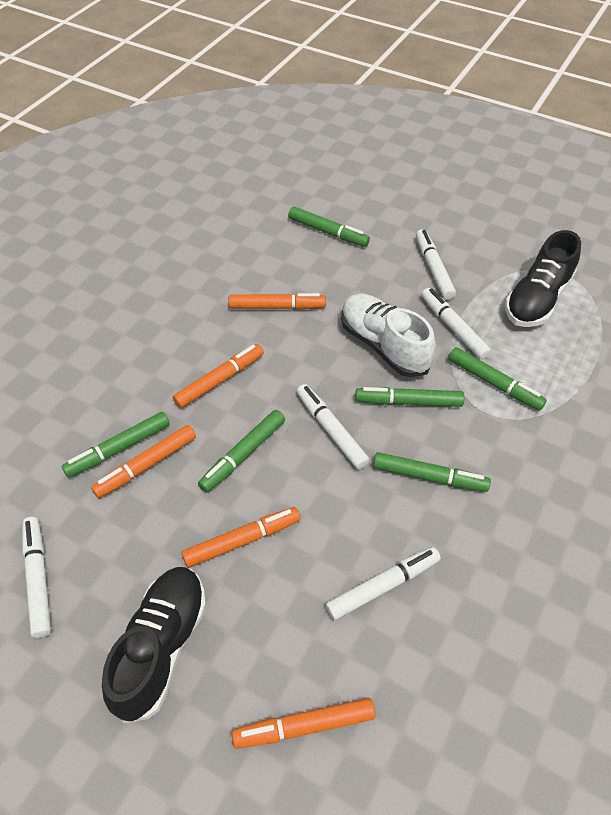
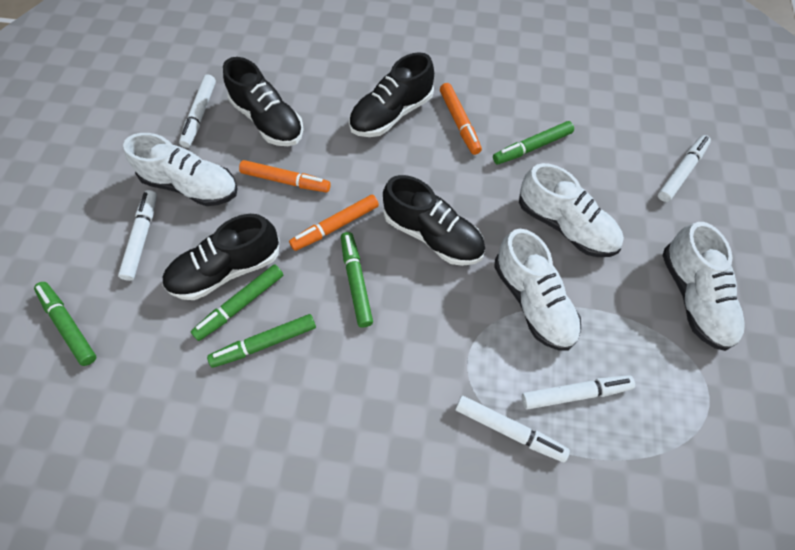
black shoe: [102,567,206,724] [505,230,581,327] = 2 -> [162,214,280,300] [223,57,304,146] [349,52,434,137] [383,175,485,266] = 4
green marker: [62,412,170,477] [198,410,285,492] [288,206,370,247] [355,387,464,407] [373,452,491,492] [448,347,547,410] = 6 -> [34,282,96,366] [191,264,283,341] [207,314,316,368] [341,232,373,327] [493,121,574,164] = 5
orange marker: [91,425,196,498] [173,344,264,408] [182,507,301,568] [228,293,326,310] [232,698,375,749] = 5 -> [239,160,331,192] [289,194,379,251] [440,83,482,155] = 3
white shoe: [341,294,436,377] = 1 -> [123,133,238,206] [494,229,581,350] [519,163,624,257] [663,222,745,351] = 4

